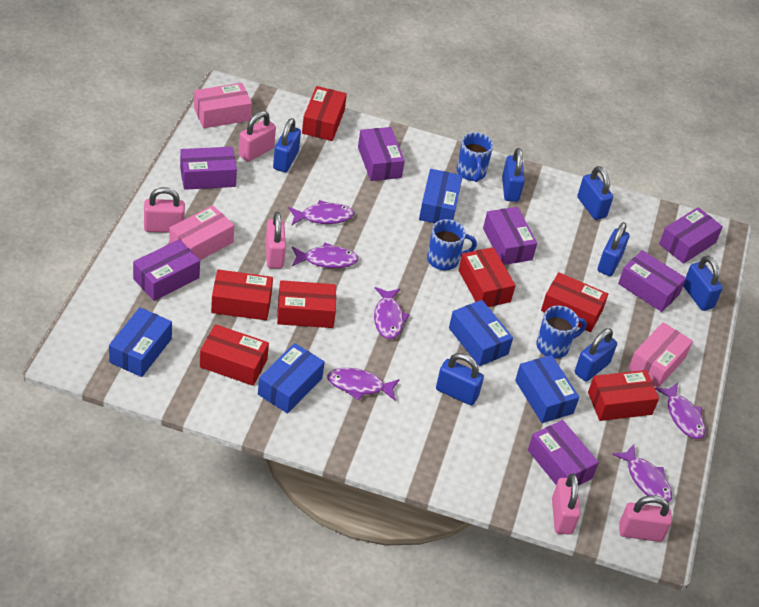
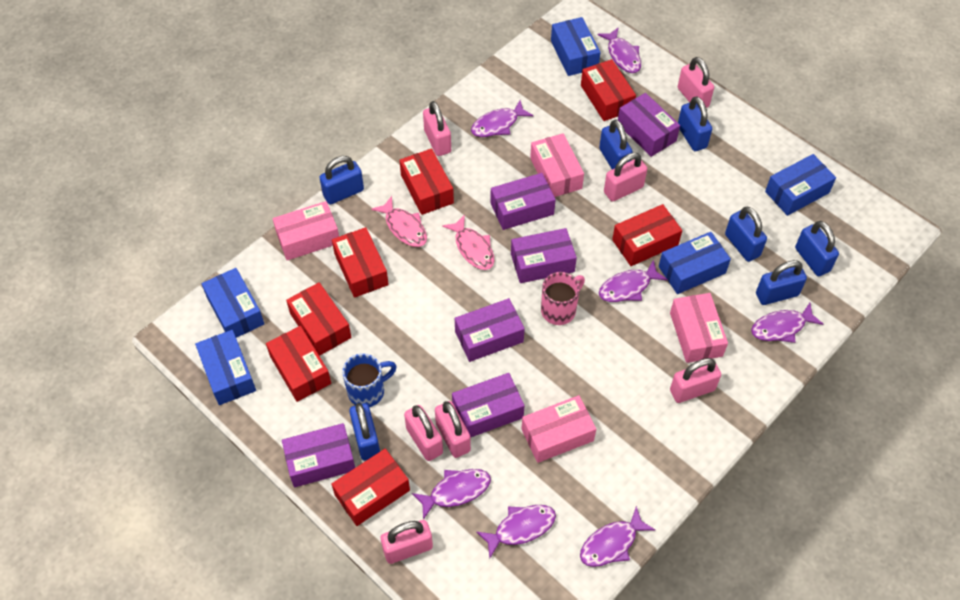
blue mug: [427,219,477,271] [457,132,493,182] [536,305,587,358] = 3 -> [342,353,397,407] = 1
pink box: [169,205,234,260] [194,83,252,128] [628,322,693,388] = 3 -> [273,201,339,260] [521,395,596,463] [530,133,584,197] [670,293,728,363] = 4
pink fish: none = 0 -> [371,196,427,247] [442,215,494,270] = 2
pink mug: none = 0 -> [541,272,585,325] = 1
pink padlock: [144,187,185,233] [238,111,276,162] [265,212,286,269] [552,474,580,535] [619,495,672,542] = 5 -> [381,520,433,564] [404,405,443,461] [423,101,451,156] [435,401,471,458] [604,153,647,202] [670,358,721,403] [678,57,714,108] = 7
purple box: [133,239,200,301] [180,147,237,190] [358,127,405,181] [483,207,537,265] [528,420,599,486] [618,250,686,312] [659,207,723,264] = 7 -> [282,423,355,487] [452,373,525,438] [455,298,525,362] [490,173,556,230] [511,228,577,283] [618,93,680,157] = 6
purple fish: [288,200,354,225] [292,242,359,268] [327,368,400,401] [374,287,410,339] [612,444,672,503] [655,383,705,439] = 6 -> [412,469,491,520] [471,100,534,137] [476,505,556,558] [580,506,655,567] [598,27,641,73] [599,260,668,302] [751,303,823,343] = 7

